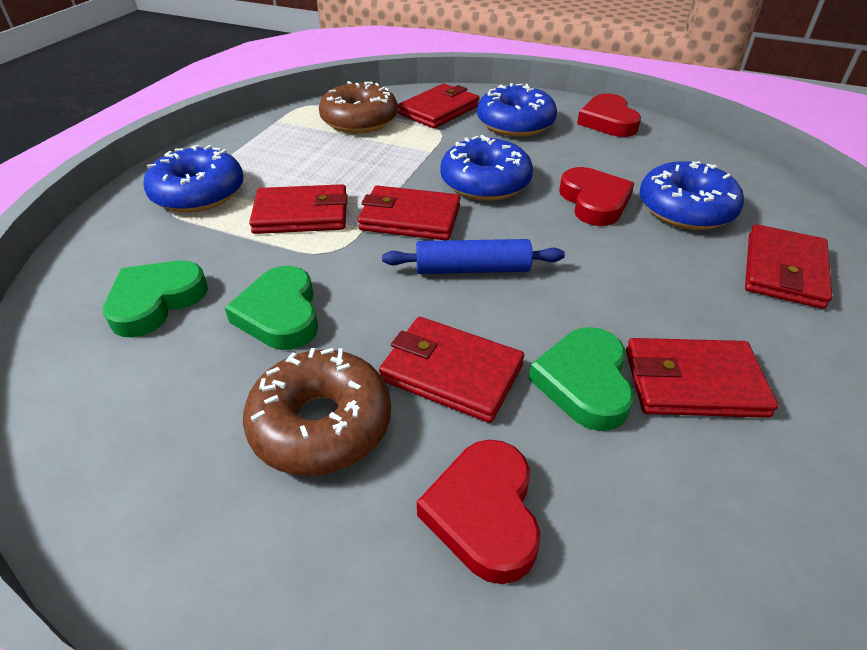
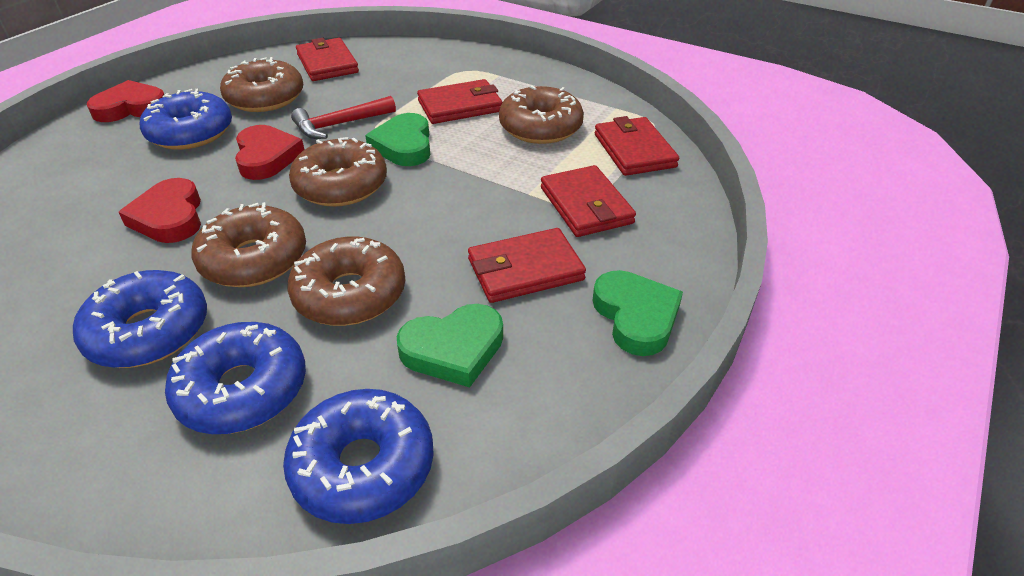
blue rolling pin: [382,239,565,274] = 1 -> none = 0
brown donut: [243,348,391,476] [319,81,398,133] = 2 -> [191,202,306,287] [220,57,303,112] [287,237,406,326] [289,137,387,207] [499,86,584,144] = 5
red hammer: none = 0 -> [291,96,396,139] = 1
red wallet: [249,184,347,234] [358,185,460,241] [379,317,524,423] [398,84,480,128] [626,338,778,418] [745,224,832,309] = 6 -> [296,38,359,81] [417,79,502,124] [468,228,586,303] [541,165,636,237] [595,116,679,176] = 5

